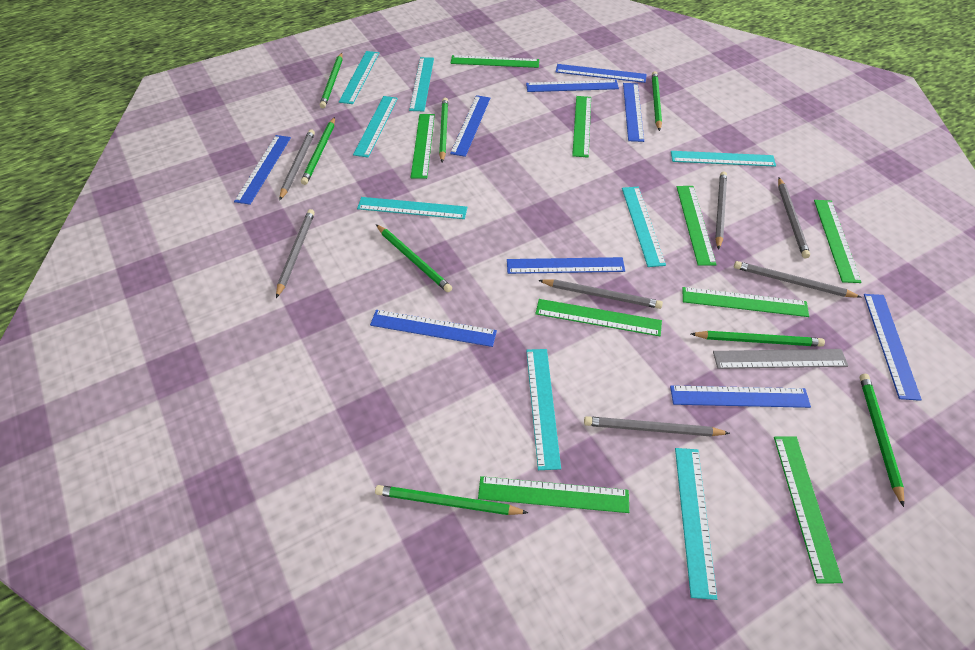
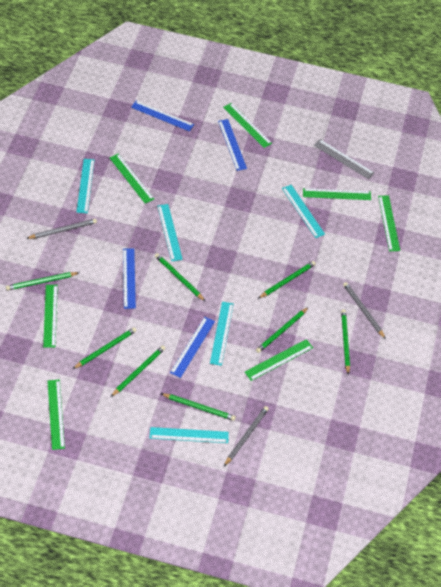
blue ruler: [234,135,291,205] [370,310,497,347] [450,95,490,157] [507,257,625,274] [526,80,619,92] [556,64,647,83] [623,83,644,142] [670,385,811,408] [864,294,922,401] = 9 -> [123,248,136,309] [131,101,194,132] [170,317,215,378] [218,119,247,171] = 4
green ruler: [411,114,435,179] [451,55,539,68] [478,476,629,513] [535,299,662,336] [572,96,591,158] [677,186,717,266] [682,287,809,317] [774,436,843,583] [814,200,862,283] = 9 -> [43,285,58,348] [48,379,65,450] [110,153,154,204] [223,103,272,148] [245,339,313,381] [303,188,371,200] [378,195,400,251] = 7
grey pencil: [276,209,315,298] [279,129,315,200] [538,279,663,309] [584,416,730,437] [715,171,727,250] [734,261,861,298] [778,177,810,258] = 7 -> [26,219,97,239] [224,406,269,466] [343,282,386,339] = 3
turquoise ruler: [339,51,379,104] [353,96,398,157] [357,197,467,219] [409,57,434,111] [526,349,561,470] [622,187,666,267] [671,151,776,167] [675,448,717,600] = 8 -> [76,159,95,213] [150,427,229,443] [157,204,183,261] [210,302,234,366] [282,185,325,238] = 5

